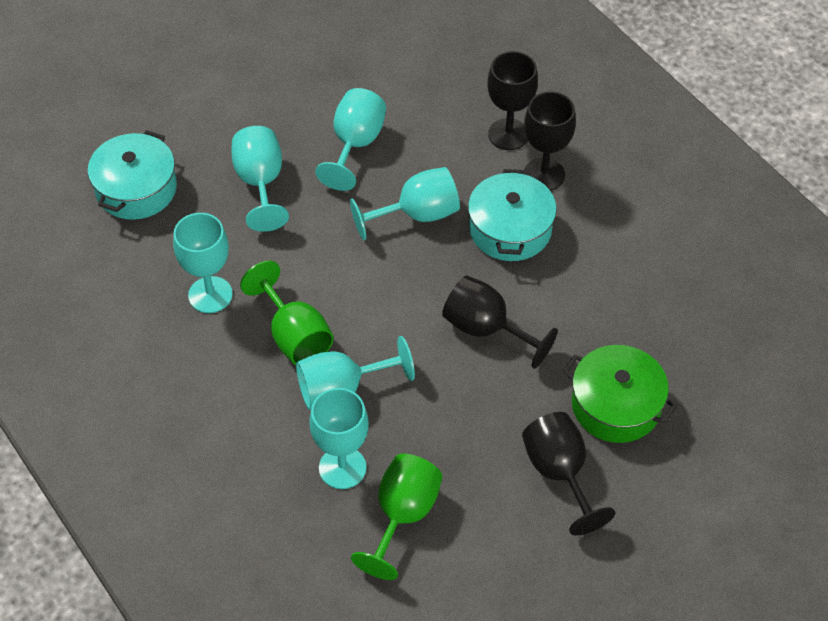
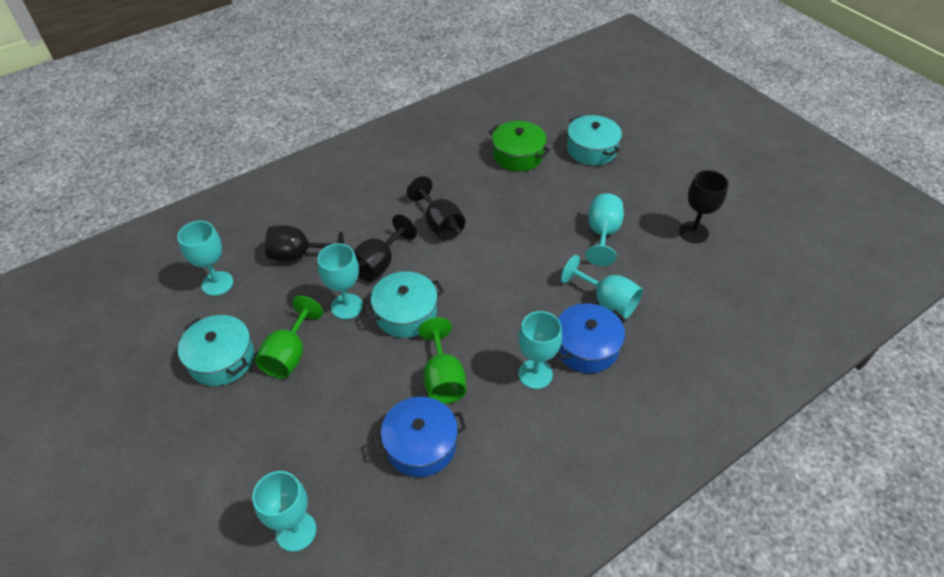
blue pot: none = 0 -> [372,397,466,477] [557,303,626,373] = 2
turquoise pot: [88,130,177,220] [468,169,557,261] = 2 -> [178,315,254,386] [364,271,444,338] [567,115,622,165] = 3

